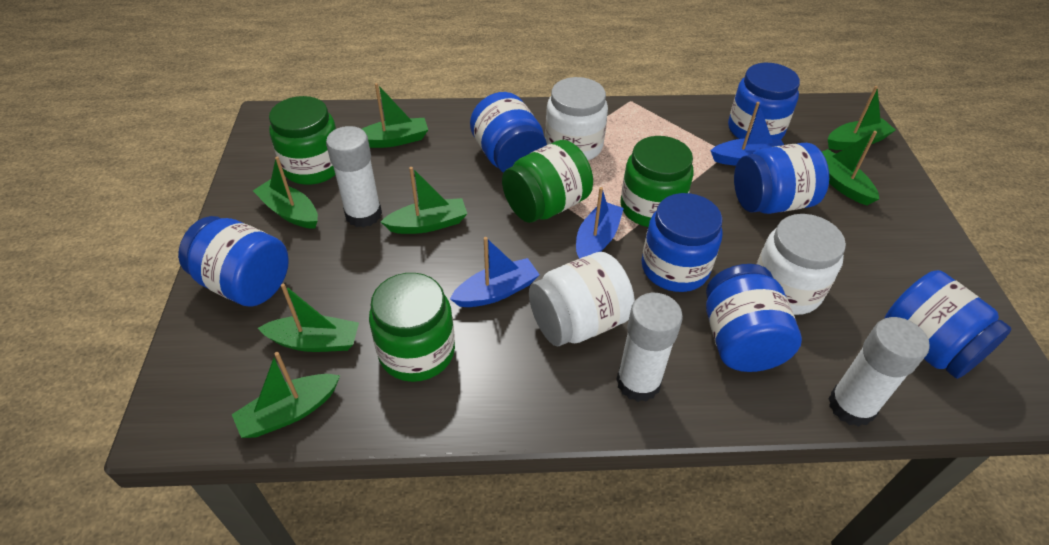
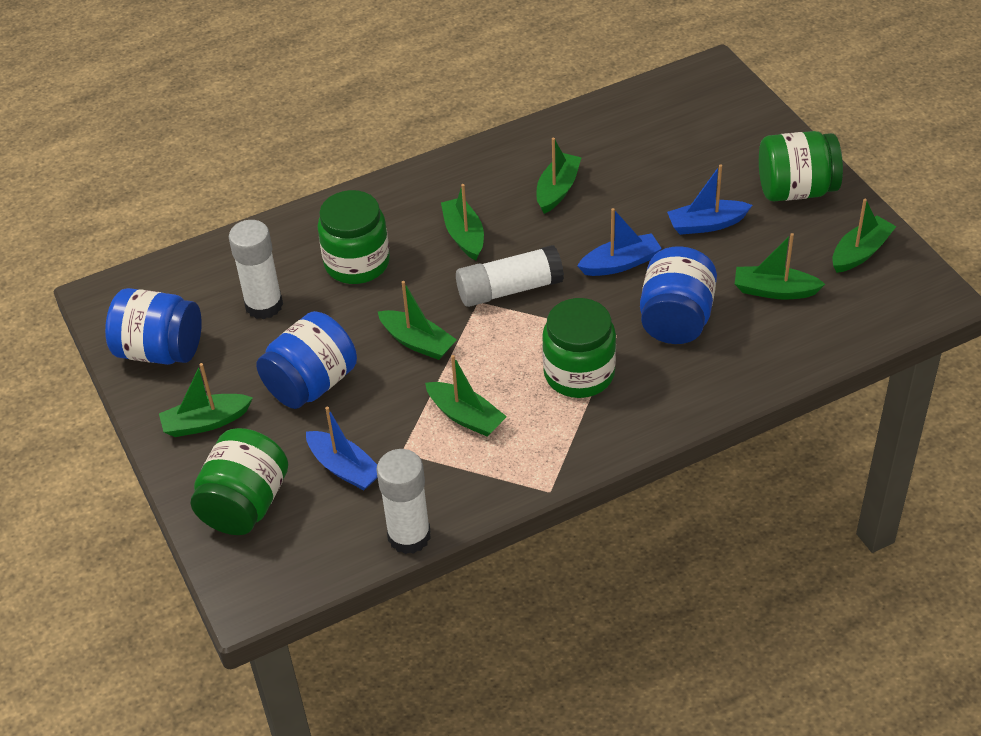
blue jar: [178,216,289,307] [470,92,547,173] [642,193,723,292] [706,264,802,372] [728,63,800,140] [734,143,829,214] [884,270,1012,379] = 7 -> [105,288,202,365] [256,311,357,409] [640,246,717,344] = 3
white jar: [529,252,635,346] [545,77,608,160] [756,214,846,315] = 3 -> none = 0

